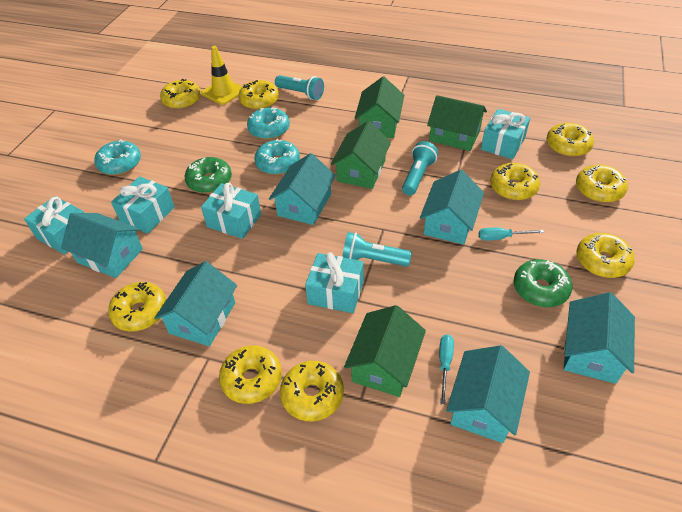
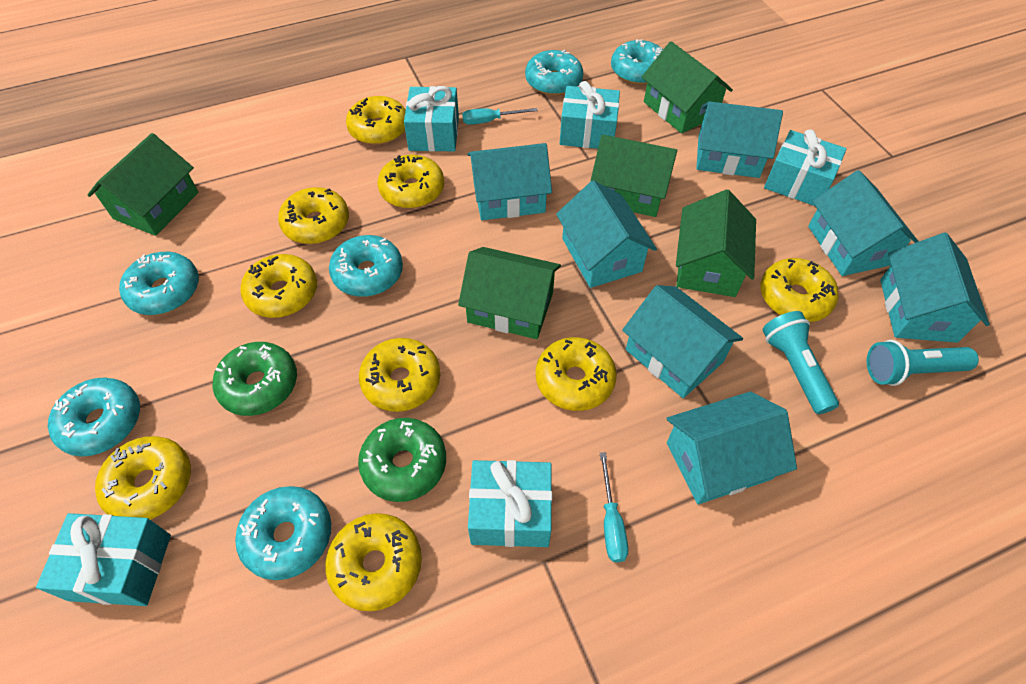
green house: [331,121,391,189] [344,305,426,397] [354,77,404,138] [427,95,487,151] = 4 -> [87,133,199,236] [458,247,561,339] [590,135,677,217] [641,41,733,134] [676,189,756,297] = 5
turquoise donut: [94,139,141,175] [247,107,290,140] [254,139,300,175] = 3 -> [48,377,140,457] [119,252,199,315] [235,486,331,580] [329,235,403,297] [525,49,583,95] [611,39,663,85] = 6
turquoise flashlight: [275,75,324,100] [342,232,412,266] [402,141,438,196] = 3 -> [763,311,839,414] [867,340,979,386] = 2
turquoise house: [61,213,143,278] [154,261,237,346] [269,153,336,225] [420,170,484,245] [446,345,530,443] [563,292,635,384] = 6 -> [467,143,552,220] [556,180,657,288] [622,285,743,398] [666,392,797,504] [696,101,783,178] [808,170,919,276] [880,233,990,343] = 7
yellow traffic cone: [201,46,243,105] = 1 -> none = 0

